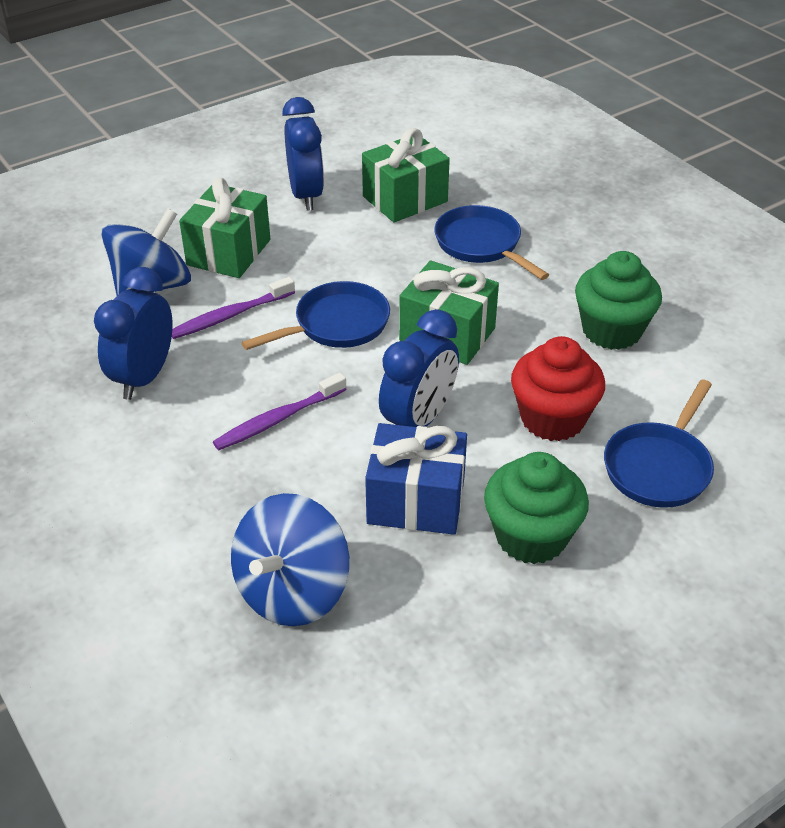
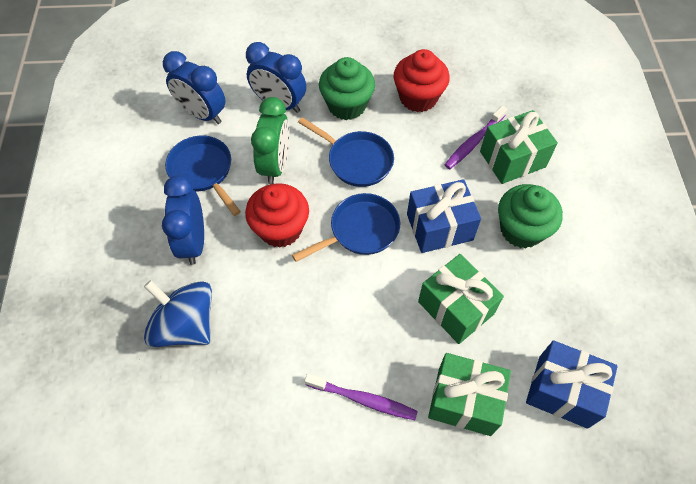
blue gift: [365,423,467,535] = 1 -> [407,179,481,253] [526,340,618,429] = 2
blue spinning top: [101,208,191,295] [231,493,349,626] = 2 -> [144,280,212,347] = 1
green clock: none = 0 -> [251,97,290,184] = 1
red cupcake: [511,336,605,441] = 1 -> [245,183,309,248] [394,49,450,112] = 2

